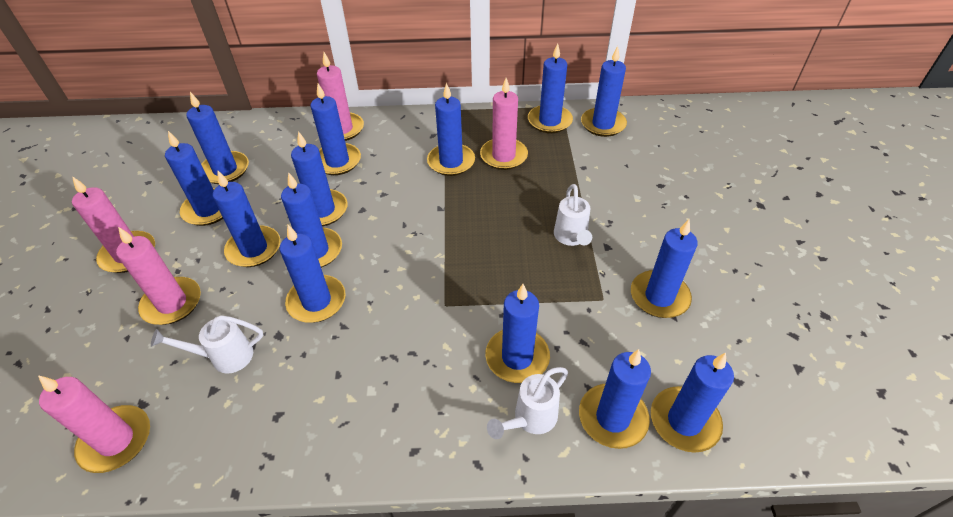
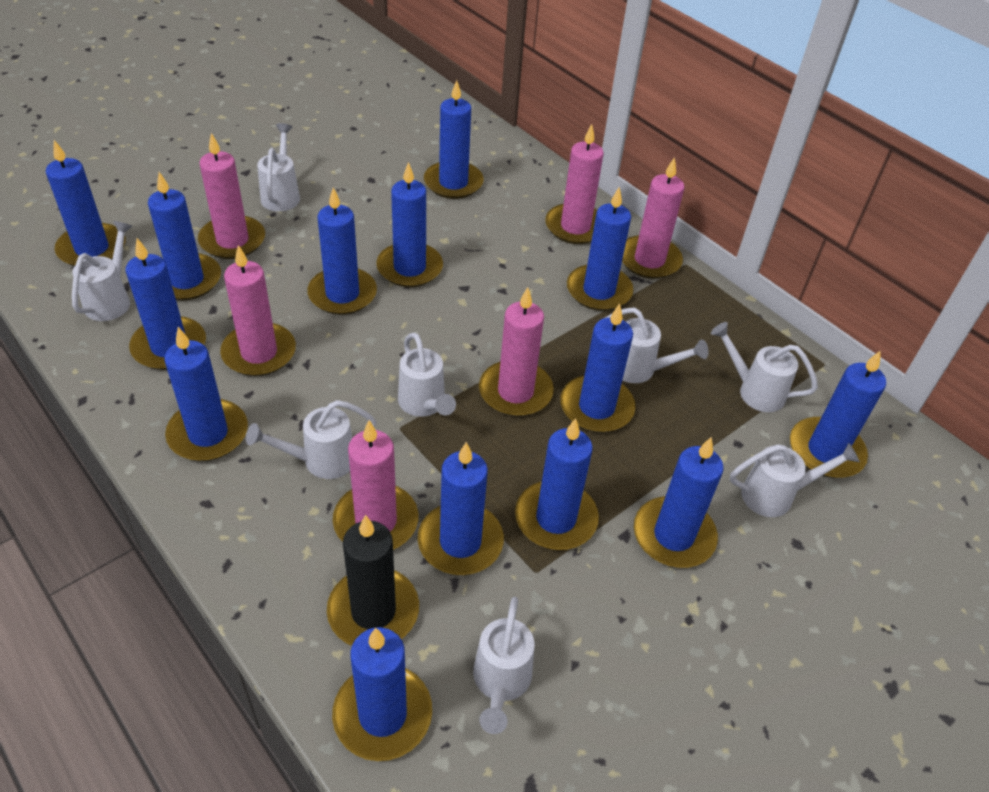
black candle: none = 0 -> [327,515,419,646] = 1
pink candle: [38,375,150,473] [72,176,155,273] [116,227,201,325] [317,52,364,141] [480,78,528,170] = 5 -> [198,133,265,259] [220,245,296,376] [333,420,418,550] [479,287,554,417] [545,124,604,244] [622,157,685,279] = 6
white watering can: [151,315,263,374] [487,367,568,439] [554,184,592,246] = 3 -> [72,221,133,321] [246,400,376,479] [257,123,300,212] [398,332,456,417] [473,597,534,734] [605,307,709,383] [711,322,818,412] [730,443,860,517] = 8

